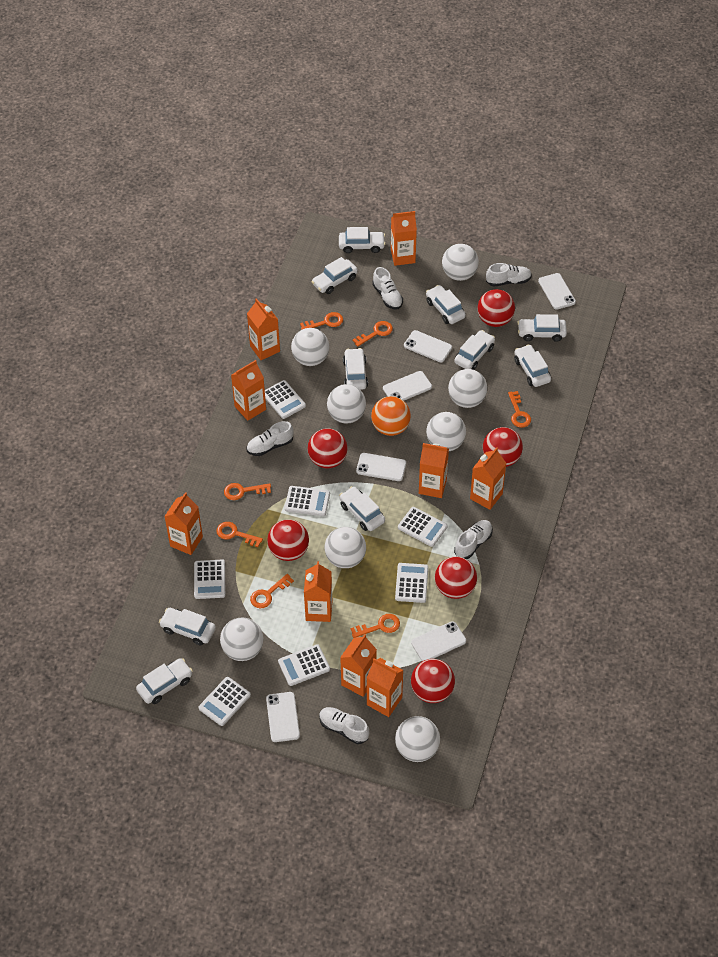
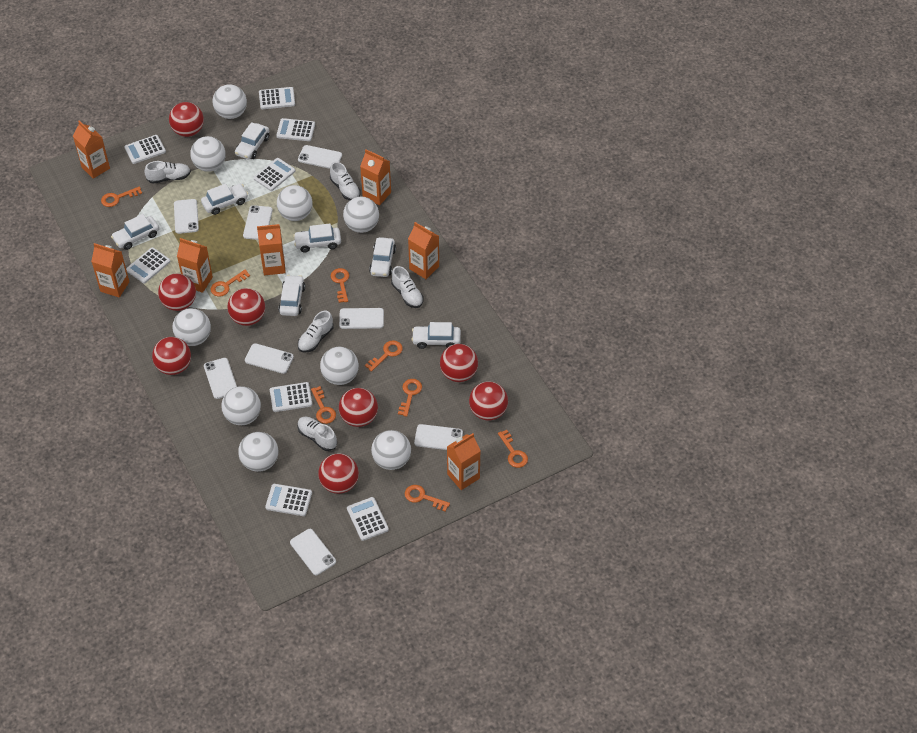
orange ball: [371,396,411,436] = 1 -> none = 0
orange carton: [164,492,203,555] [231,360,266,421] [247,298,280,360] [304,561,332,622] [340,634,377,697] [367,658,404,717] [391,211,417,266] [419,443,449,498] [470,447,507,510] = 9 -> [73,121,110,179] [91,243,129,298] [177,238,213,293] [257,224,286,275] [360,149,391,205] [408,222,439,279] [447,433,481,490] = 7
orange key: [216,522,263,547] [224,483,271,500] [250,574,294,608] [300,312,343,330] [351,614,400,638] [352,321,393,347] [508,391,531,428] = 7 -> [101,186,142,207] [210,270,250,297] [311,386,336,424] [331,268,349,303] [365,340,403,372] [398,379,422,417] [405,485,450,511] [498,430,528,468] = 8
red ball: [267,519,309,561] [308,428,348,468] [411,659,455,703] [435,557,477,599] [477,289,515,327] [483,427,523,467] = 6 -> [152,337,191,375] [158,274,196,311] [169,102,204,137] [228,288,265,326] [318,453,359,494] [339,388,378,427] [440,344,478,382] [469,381,508,421] = 8
white ball: [220,617,264,661] [291,328,329,366] [325,527,366,568] [327,384,366,424] [395,716,440,762] [426,412,466,451] [442,244,479,281] [448,369,487,408] = 8 -> [173,308,211,346] [190,136,226,172] [213,84,247,119] [221,386,261,425] [238,432,278,472] [277,185,313,221] [320,347,359,385] [343,197,379,233] [371,430,411,470] = 9
white calculator: [194,560,225,599] [198,677,251,726] [265,380,306,419] [278,644,330,686] [285,486,330,516] [395,563,428,603] [398,507,448,547] = 7 -> [124,135,166,164] [126,247,170,283] [254,158,295,191] [259,87,295,109] [265,484,312,516] [270,382,312,412] [276,118,315,141] [347,497,389,541] = 8
white car: [136,658,193,704] [159,608,216,645] [311,257,358,294] [339,227,386,253] [339,486,385,531] [343,348,368,390] [426,285,466,324] [454,330,495,370] [514,344,551,387] [517,314,567,342] = 10 -> [111,214,159,250] [201,184,248,215] [235,122,269,160] [278,275,305,316] [293,224,341,252] [369,237,396,277] [411,322,461,349] = 7
white phone: [266,692,300,742] [356,453,406,481] [383,371,432,401] [404,330,452,362] [411,621,466,661] [538,273,576,310] = 6 -> [174,199,199,234] [204,358,237,399] [243,205,273,240] [245,343,294,374] [290,529,336,575] [298,145,342,169] [339,308,384,329] [414,424,463,450] = 8

